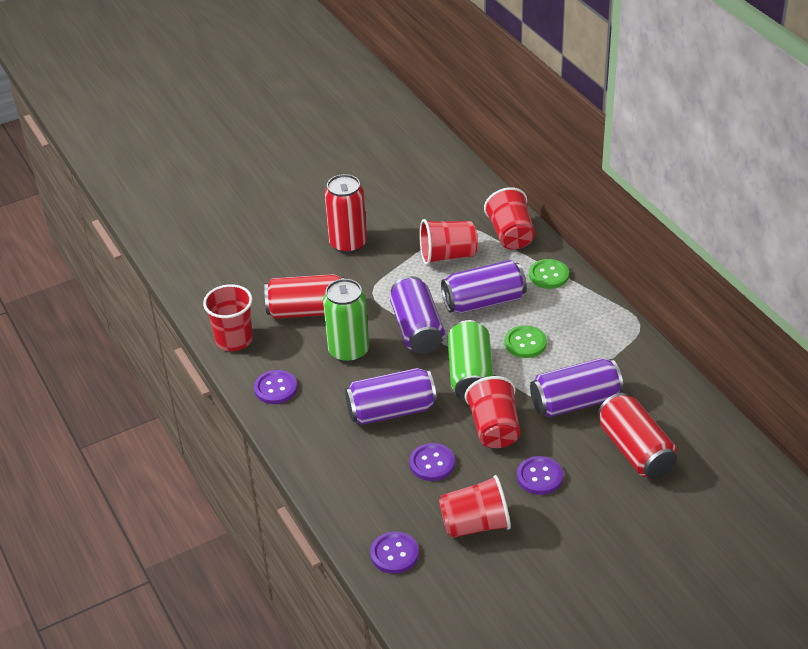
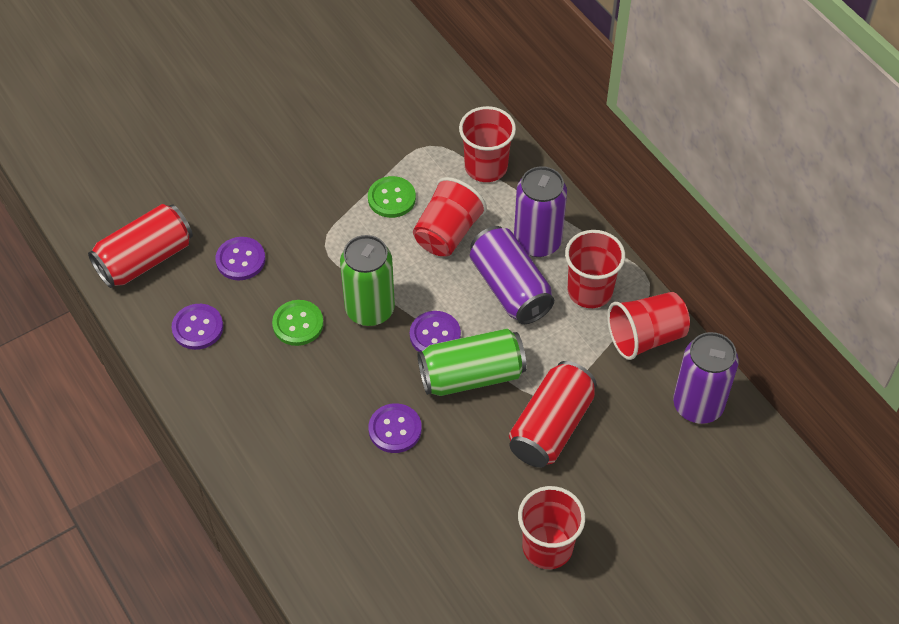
purple can: [345,368,437,425] [390,276,445,354] [441,260,527,313] [530,358,623,417] = 4 -> [470,226,554,324] [514,166,567,257] [673,332,739,424] = 3
red can: [264,274,344,319] [324,174,367,254] [598,393,677,479] = 3 -> [88,204,193,288] [509,361,597,468] = 2

